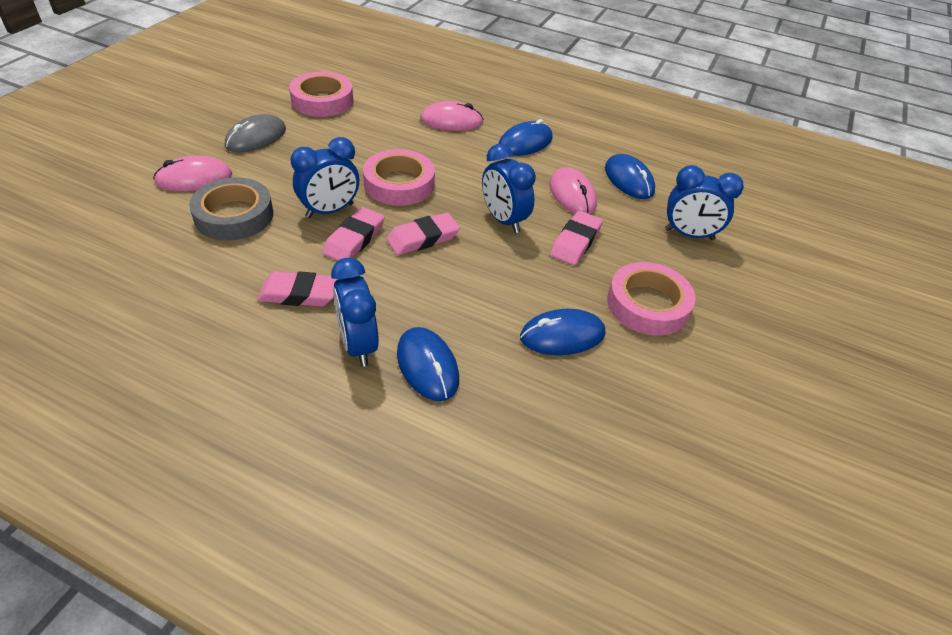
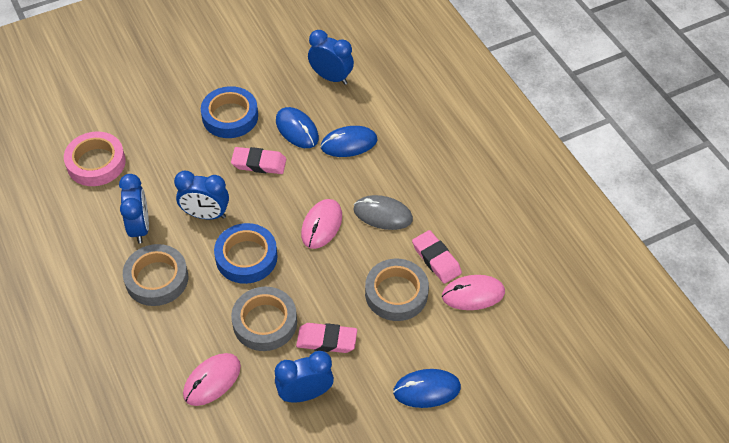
blue mouse: [397,327,459,401] [498,119,553,156] [520,309,605,355] [605,154,655,199] = 4 -> [276,107,319,148] [321,126,377,157] [393,369,461,408] = 3
blue tape: none = 0 -> [201,86,258,138] [214,223,277,284] = 2
grey tape: [189,177,273,241] = 1 -> [123,244,188,306] [231,287,297,351] [365,259,429,321] = 3
pink eraser: [257,271,338,307] [323,207,385,261] [386,213,460,255] [550,211,603,265] = 4 -> [231,147,286,174] [296,323,357,353] [412,230,462,284] = 3
pink tape: [289,72,353,117] [363,149,435,206] [607,262,696,336] = 3 -> [64,132,126,186] = 1

